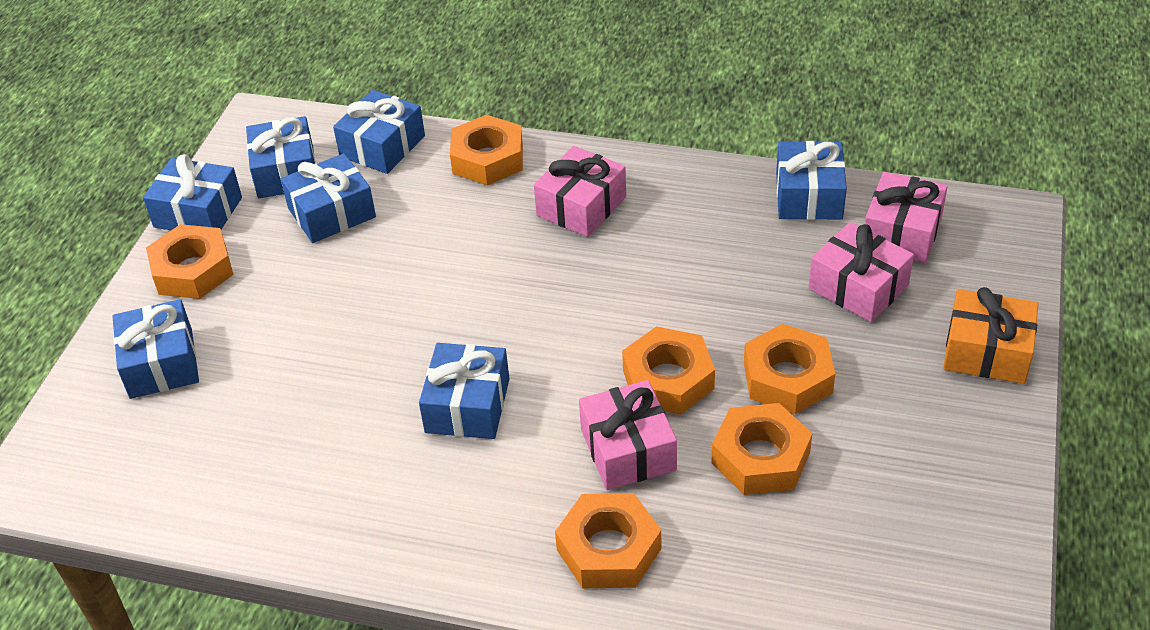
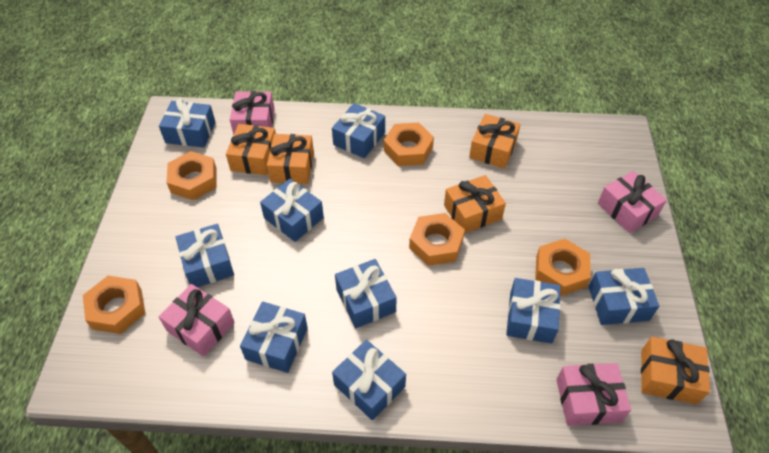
blue gift: [113,299,199,399] [143,154,242,230] [246,116,316,198] [281,153,376,243] [333,90,425,174] [419,343,509,439] [776,141,847,220] = 7 -> [159,99,215,148] [176,224,234,287] [240,302,308,373] [260,179,324,242] [332,103,385,158] [332,340,406,420] [335,259,397,328] [506,278,560,344] [589,268,659,325] = 9
orange gift: [943,287,1038,384] = 1 -> [226,124,276,175] [267,134,314,184] [444,175,506,234] [469,114,521,169] [641,337,710,405] = 5
orange nut: [146,224,234,299] [450,115,523,185] [555,493,661,588] [622,326,715,415] [711,403,812,495] [744,324,835,414] = 6 -> [83,276,145,334] [166,151,217,200] [384,123,434,166] [409,213,465,266] [535,239,591,296] = 5

